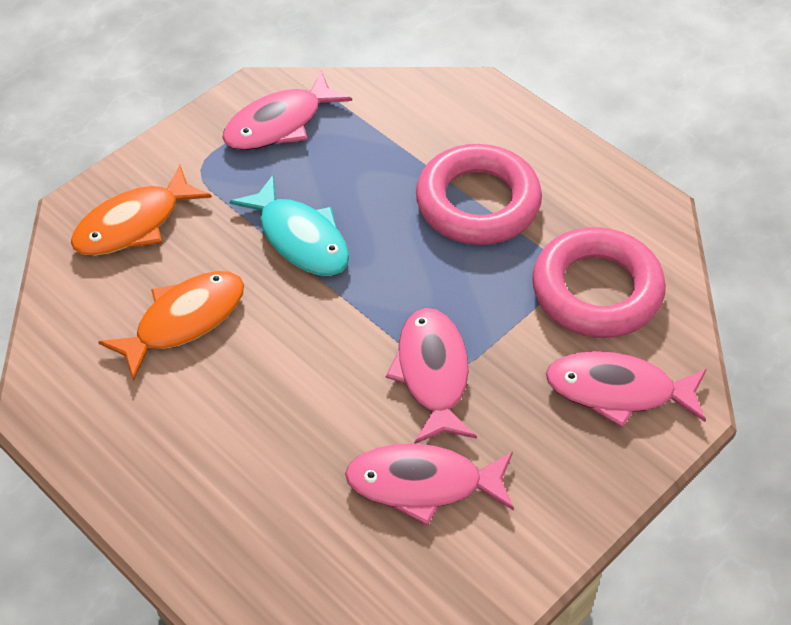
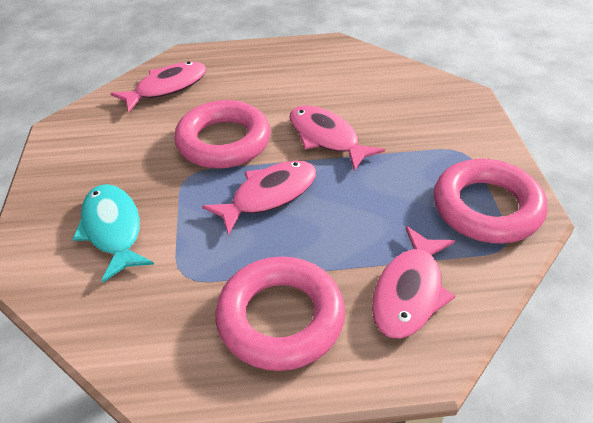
orange fish: [71,165,212,256] [98,271,244,381] = 2 -> none = 0
pink ring: [416,144,542,245] [532,227,666,338] = 2 -> [174,100,271,169] [215,257,345,371] [433,159,547,244] = 3

